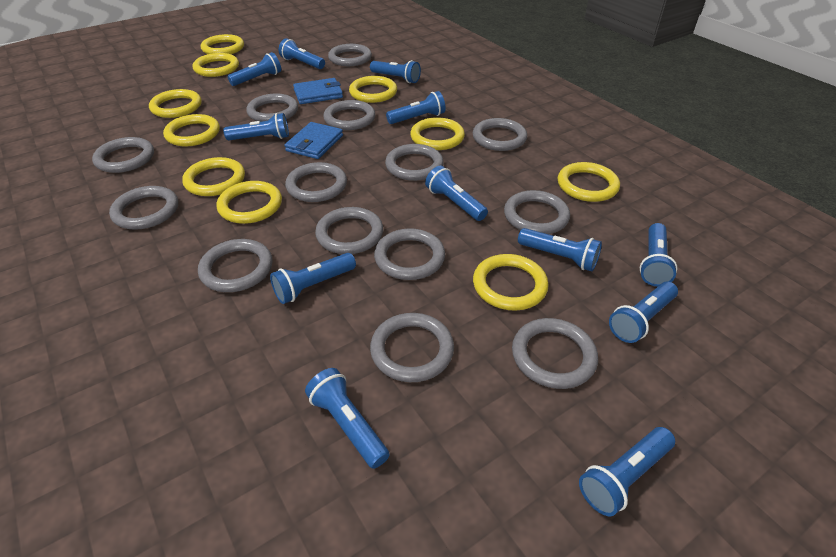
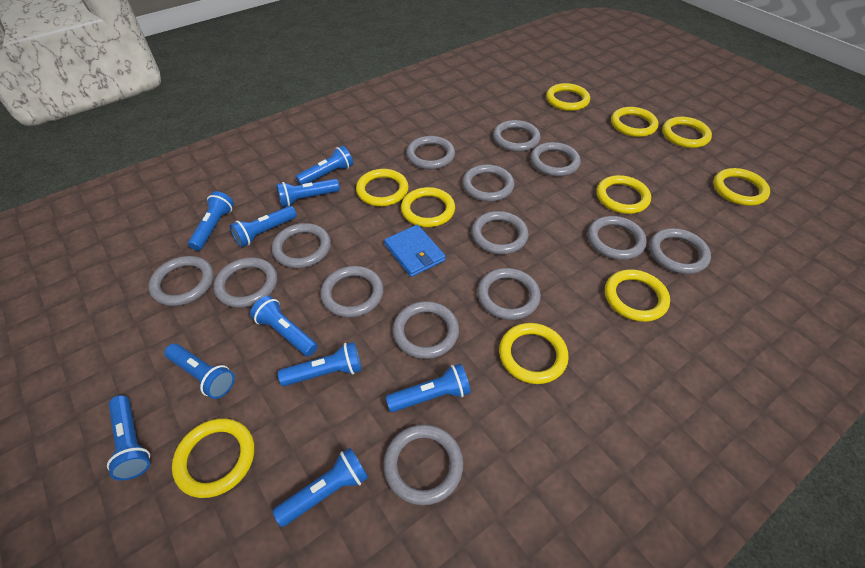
blue flashlight: [224,113,289,140] [228,52,281,86] [270,253,356,304] [278,38,325,69] [305,368,390,469] [370,60,421,83] [386,91,446,124] [425,166,488,221] [518,228,602,271] [579,427,675,517] [609,282,678,343] [640,223,677,287] = 12 -> [107,395,150,481] [165,344,235,399] [188,191,234,251] [230,206,297,247] [250,296,318,356] [273,447,368,527] [276,179,340,207] [278,342,362,386] [296,146,353,185] [386,363,471,412] = 10
blue wallet: [284,122,343,159] [293,78,343,104] = 2 -> [384,225,446,277] = 1

